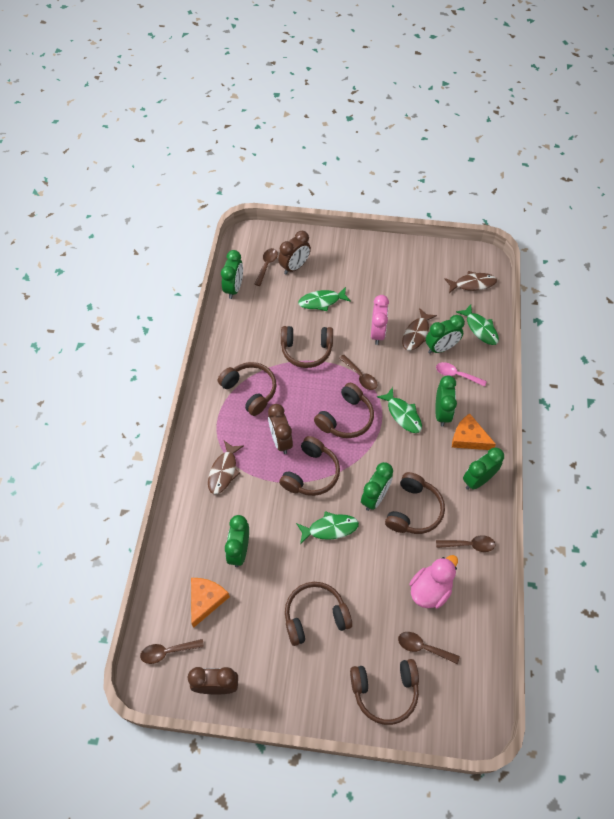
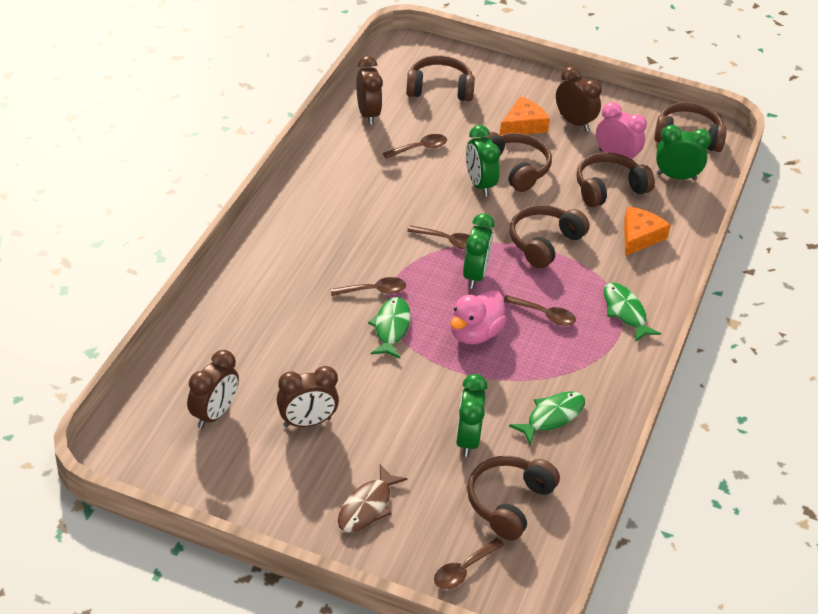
brown clock: [188,667,238,694] [268,404,293,454] [278,231,311,275] = 3 -> [187,350,239,429] [277,366,339,427] [356,56,383,125] [556,66,602,131] = 4
brown fish: [208,441,243,494] [402,308,437,351] [445,271,497,293] = 3 -> [338,464,408,533] = 1
brown headphones: [218,362,277,416] [279,436,340,496] [281,326,333,368] [285,582,352,646] [314,383,374,438] [350,659,419,725] [385,472,445,534] = 7 -> [406,55,475,101] [467,456,560,540] [484,132,552,192] [510,205,590,269] [576,152,655,207] [654,102,727,152] = 6
green clock: [221,250,243,299] [225,515,249,567] [361,462,393,511] [426,315,465,354] [435,375,457,427] [463,447,504,490] = 6 -> [456,374,487,457] [463,213,494,289] [466,125,501,196] [656,125,711,180] = 4
green fish: [296,511,359,544] [298,287,351,311] [377,387,422,433] [456,304,499,345] = 4 -> [368,297,411,359] [509,391,585,446] [604,283,661,342] = 3
pink spoon: [436,362,487,387] = 1 -> none = 0

